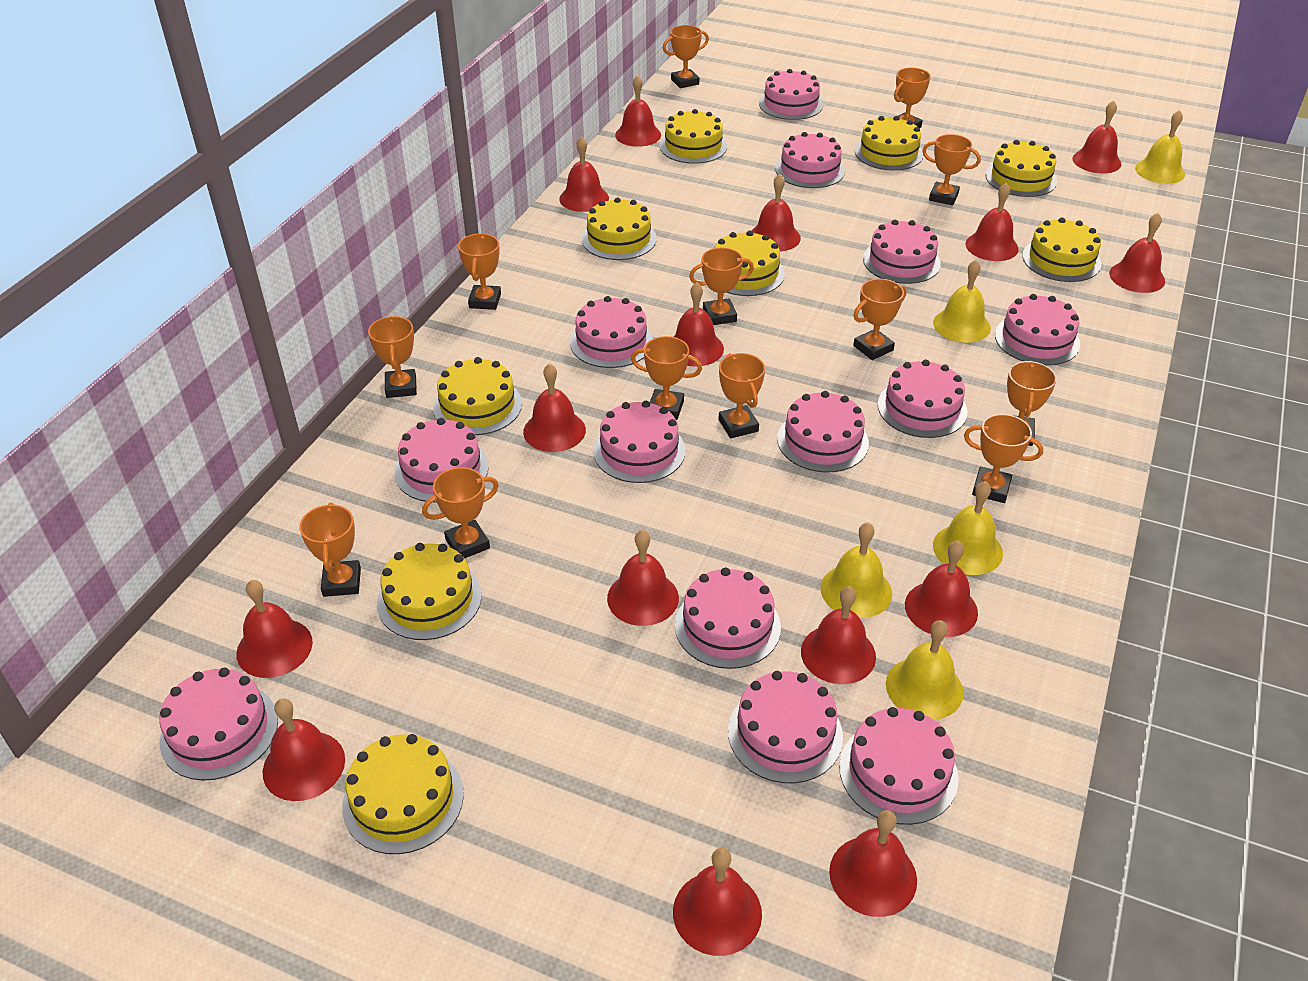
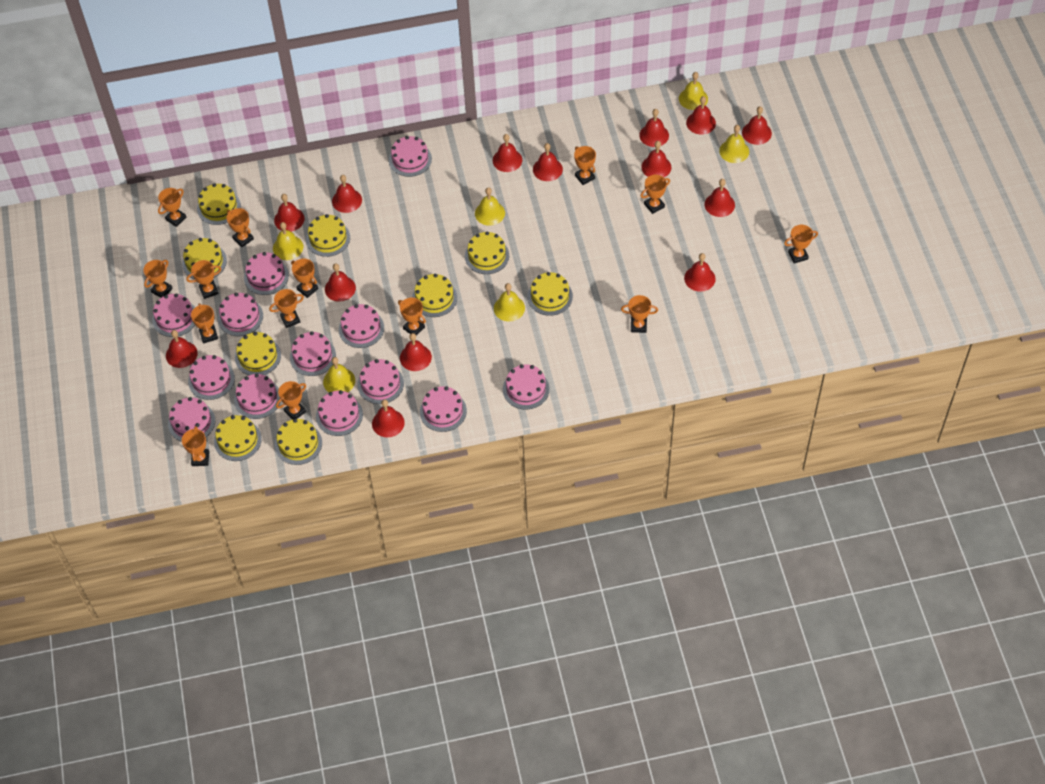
orange trophy: [299,503,361,597] [368,316,417,398] [422,467,499,558] [458,233,501,310] [631,336,702,420] [663,25,709,88] [689,248,754,325] [719,353,765,438] [853,279,906,360] [894,68,931,128] [922,134,981,205] [964,414,1043,503] [1007,361,1057,446] = 13 -> [143,260,173,298] [158,188,187,227] [182,426,209,466] [186,260,221,299] [191,303,218,344] [227,208,254,247] [269,289,304,328] [276,381,306,420] [291,258,318,298] [398,298,426,336] [574,146,596,185] [621,295,658,333] [641,175,670,214] [784,225,818,264] = 14
red bell: [236,580,313,678] [263,698,345,801] [523,363,586,452] [559,136,609,212] [607,530,679,626] [615,75,661,147] [673,283,724,367] [673,848,762,956] [752,174,801,252] [801,586,876,684] [829,810,917,917] [905,541,978,637] [965,183,1019,261] [1072,100,1121,173] [1109,213,1165,293] = 15 -> [166,330,198,368] [274,194,304,232] [325,263,356,302] [332,175,362,213] [372,399,405,437] [400,333,432,371] [493,134,522,172] [533,143,563,181] [639,109,669,147] [641,141,671,177] [684,253,716,292] [686,96,716,135] [705,179,735,217] [742,106,772,145] = 14
yellow bell: [820,522,892,618] [886,620,963,720] [933,260,991,343] [933,481,1003,575] [1135,110,1185,184] = 5 -> [273,222,303,260] [323,357,355,392] [475,187,505,226] [494,283,525,321] [679,72,708,110] [719,125,749,163] = 6

